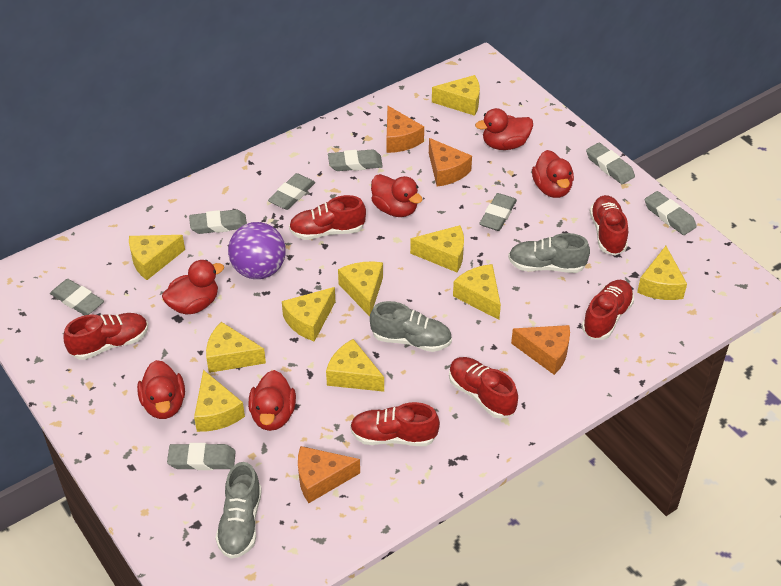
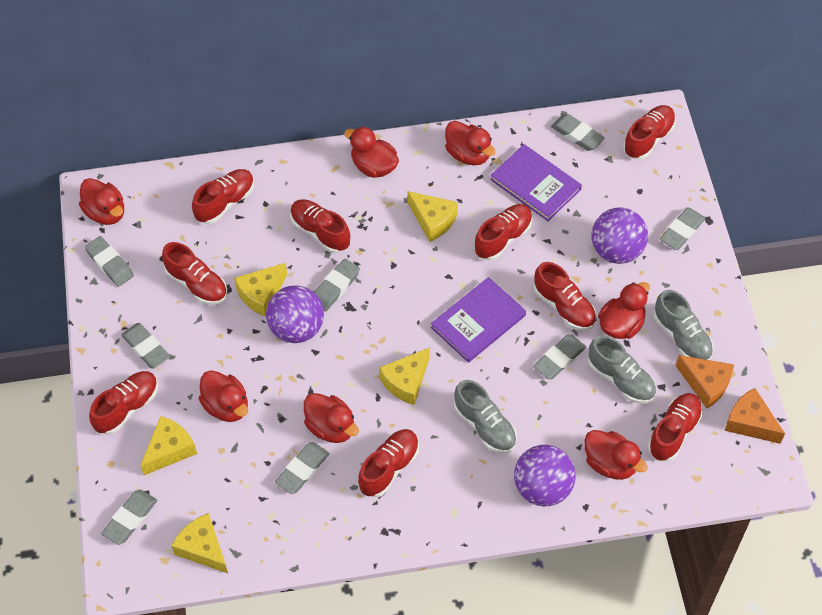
orange cheese: [298,446,360,503] [387,106,424,153] [429,138,472,187] [511,325,570,375] = 4 -> [676,355,734,408] [725,388,785,444] = 2
purple ball: [228,222,286,279] = 1 -> [266,285,324,343] [514,445,576,506] [591,207,648,264] = 3
purple book: none = 0 -> [431,277,526,363] [490,144,582,221] = 2
red duck: [137,360,185,419] [162,260,224,315] [248,370,296,431] [371,174,423,217] [475,108,533,150] [532,150,574,198] = 6 -> [79,178,124,225] [199,370,248,422] [304,393,359,443] [344,127,399,178] [445,121,495,165] [585,430,648,480] [598,282,650,339] = 7
red shoe: [63,313,148,360] [289,195,366,240] [350,402,440,446] [449,357,518,419] [582,280,634,340] [590,195,628,255] = 6 -> [89,371,158,435] [162,242,227,305] [192,169,254,224] [290,199,351,253] [358,429,419,498] [474,204,533,260] [534,262,596,331] [623,105,676,160] [648,393,703,462] = 9
yellow cheese: [129,235,185,280] [194,370,245,432] [206,322,266,373] [282,287,335,342] [326,339,384,392] [338,262,383,317] [410,225,464,272] [432,75,480,116] [453,264,501,320] [637,246,687,300] = 10 -> [140,416,197,475] [171,513,228,573] [234,263,287,317] [379,347,430,405] [407,191,458,242] = 5

